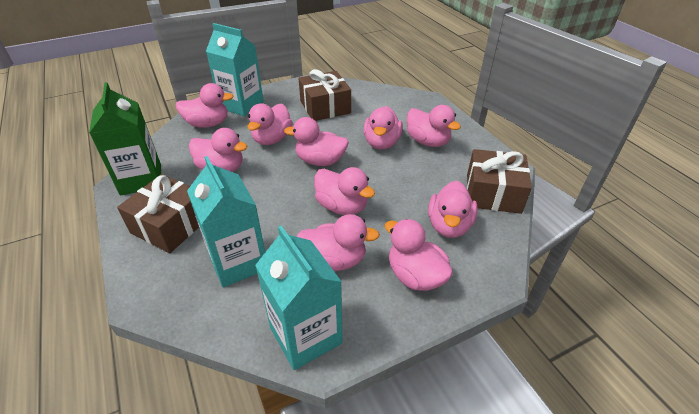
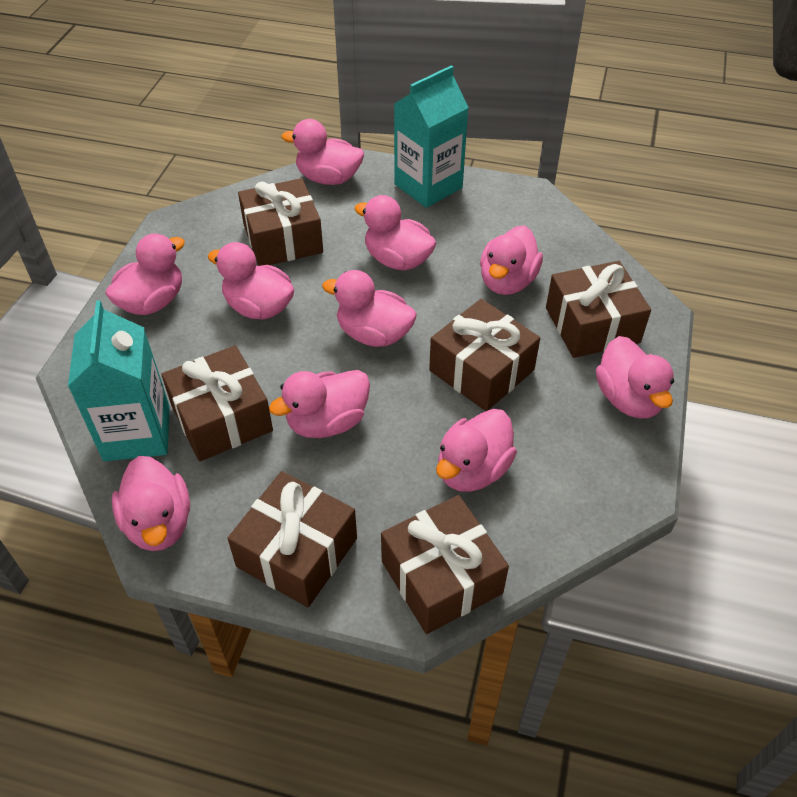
brown gift: [117,174,199,253] [298,69,351,121] [467,149,532,214] = 3 -> [161,345,273,462] [227,471,357,607] [238,178,323,266] [381,495,509,634] [429,299,540,411] [546,261,651,358] = 6
green carton: [89,82,161,196] = 1 -> none = 0
turquoise carton: [187,156,265,287] [206,23,264,116] [255,225,343,370] = 3 -> [68,300,170,461] [394,65,469,208] = 2

